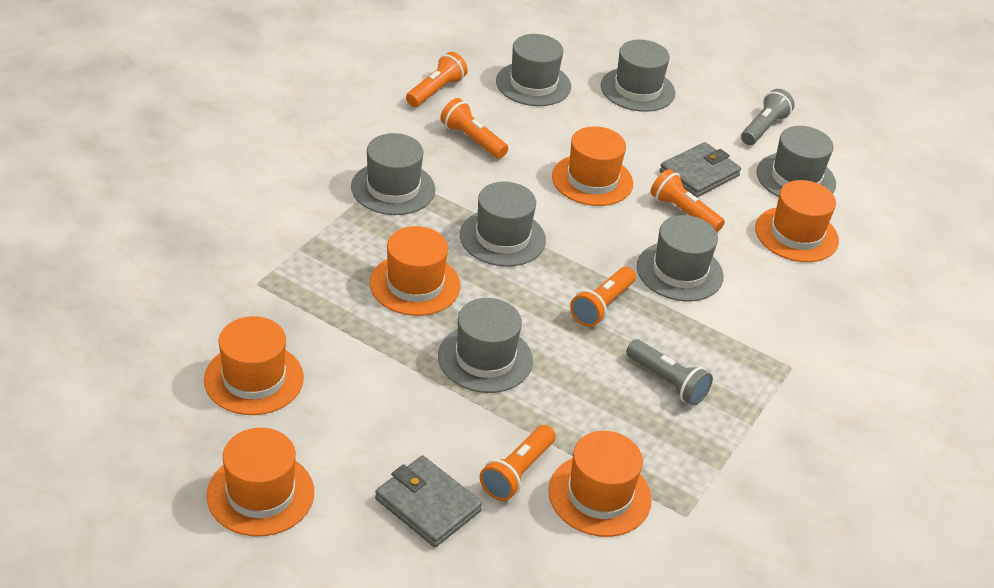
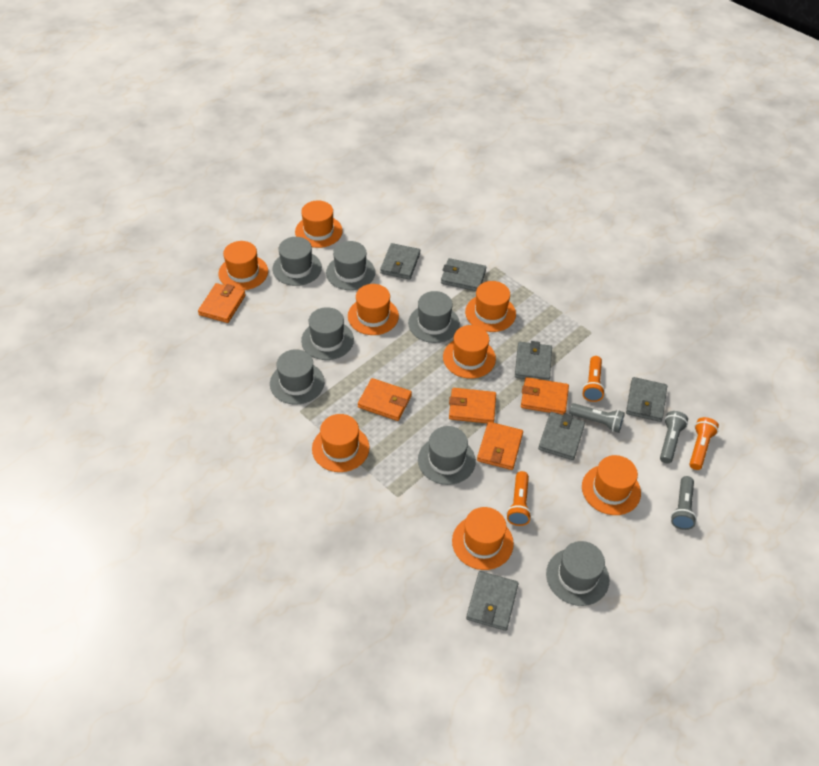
grey flashlight: [626,339,713,406] [741,89,795,145] = 2 -> [569,403,625,433] [660,411,688,464] [671,476,697,530] = 3
grey wallet: [375,456,482,547] [660,142,741,198] = 2 -> [380,243,420,279] [441,258,486,291] [466,571,519,631] [515,341,552,381] [538,412,585,460] [626,377,667,422] = 6
orange flashlight: [406,52,468,107] [440,98,508,159] [480,425,556,501] [570,267,636,327] [650,169,725,232] = 5 -> [506,471,532,526] [582,356,605,402] [689,417,719,470] = 3
orange hat: [204,316,304,415] [206,428,314,536] [370,226,460,316] [548,431,652,537] [552,126,633,206] [755,180,839,262] = 6 -> [219,241,268,290] [295,200,342,248] [312,414,369,472] [348,284,399,335] [443,325,496,379] [452,507,514,570] [465,281,516,332] [582,455,641,515] = 8
orange wallet: none = 0 -> [198,283,246,323] [358,378,412,421] [449,388,496,423] [477,422,523,470] [521,377,569,415] = 5

